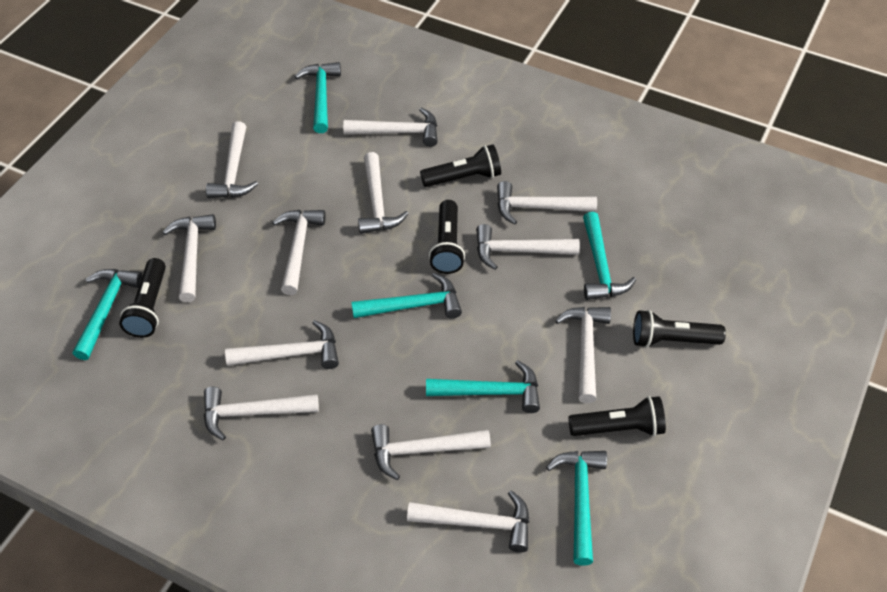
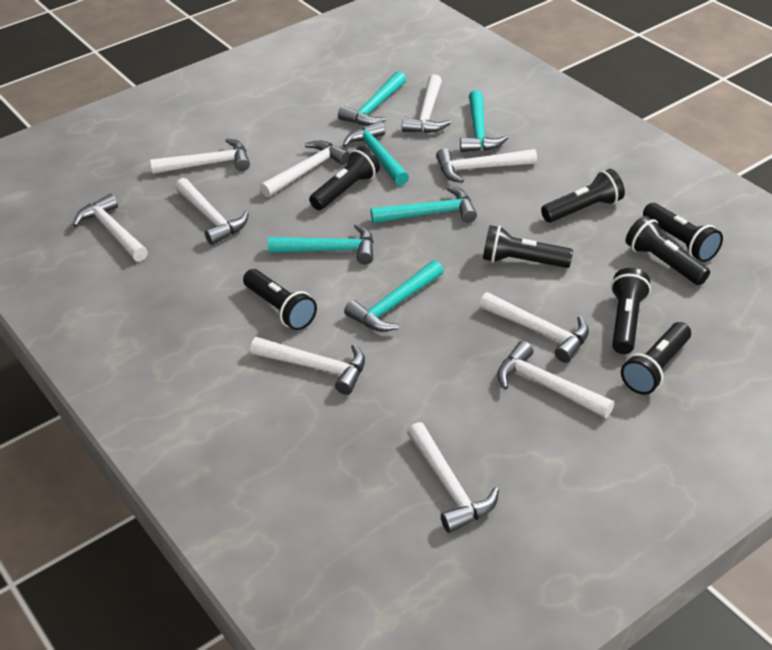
black flashlight: [119,258,166,338] [420,144,501,187] [429,200,465,274] [568,396,666,436] [633,310,726,348] = 5 -> [243,269,317,330] [309,146,380,210] [483,225,573,268] [541,169,625,222] [611,268,651,354] [621,322,691,395] [625,216,710,285] [643,203,723,262] = 8
white hammer: [162,214,216,302] [204,387,319,441] [206,122,258,198] [225,320,339,369] [272,210,326,295] [343,108,438,147] [358,152,409,234] [371,424,491,480] [407,490,530,553] [476,224,580,270] [497,181,597,225] [555,307,611,403] = 12 -> [73,194,148,262] [150,138,250,174] [175,178,249,245] [250,337,365,395] [260,141,349,197] [402,74,451,133] [407,422,499,533] [436,148,537,183] [479,292,589,363] [497,341,614,418] = 10

